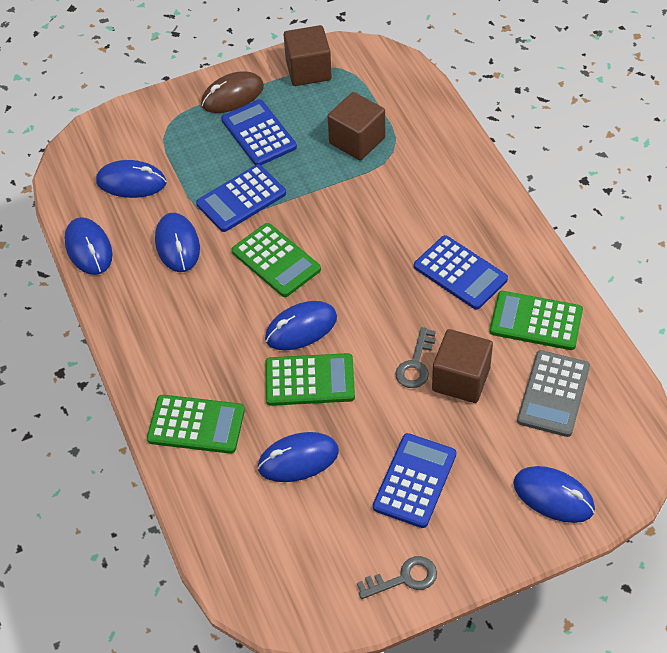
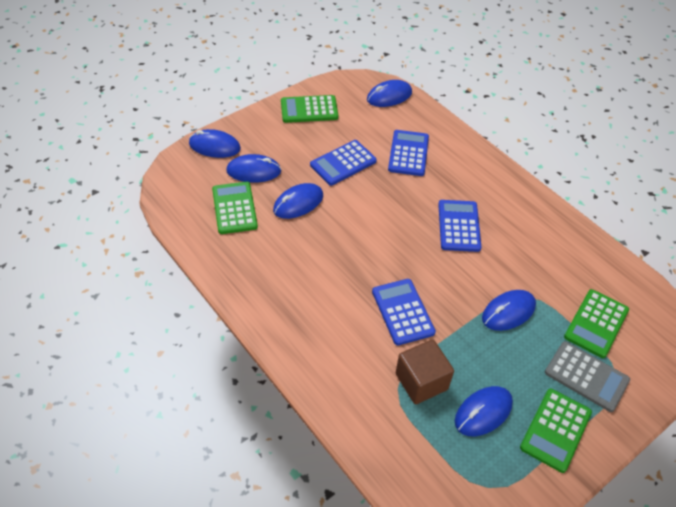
brown cube: [284,25,332,86] [328,92,385,161] [432,329,493,403] = 3 -> [396,339,454,404] = 1
brown mouse: [201,71,264,113] = 1 -> none = 0
grey key: [357,556,437,599] [395,327,436,388] = 2 -> none = 0

